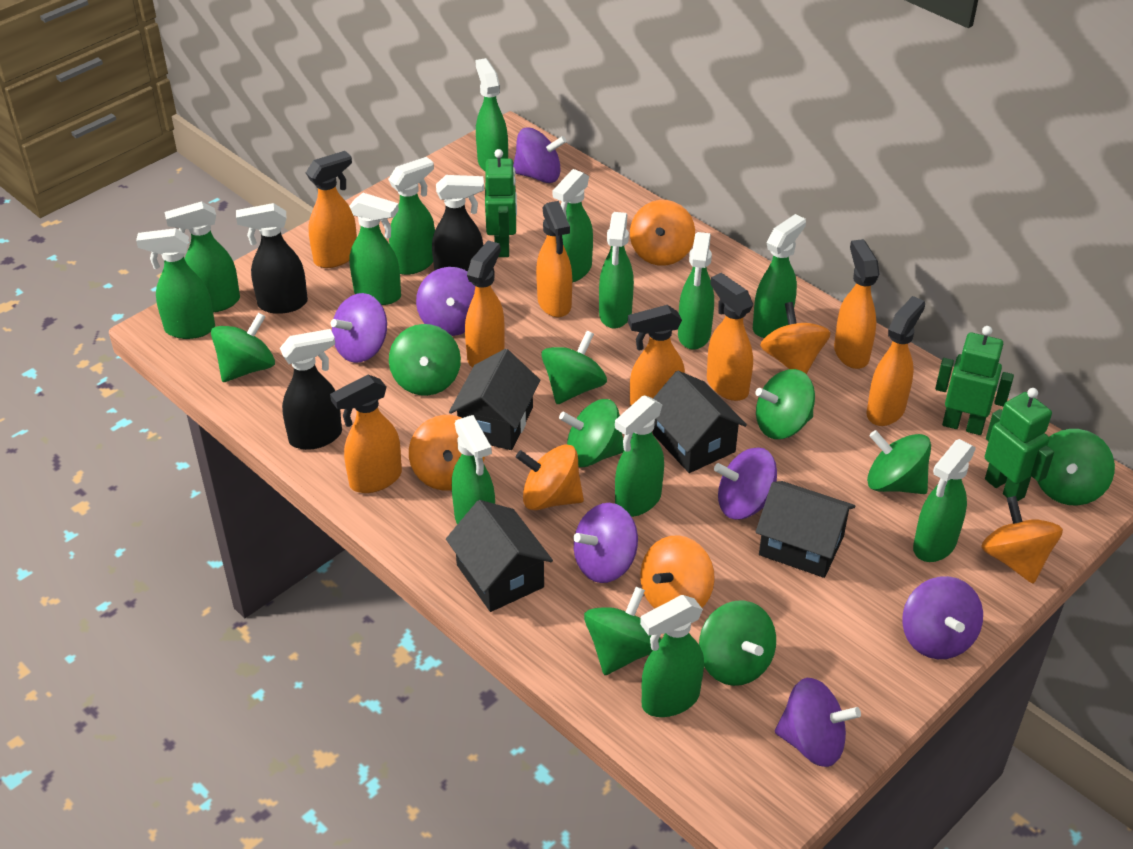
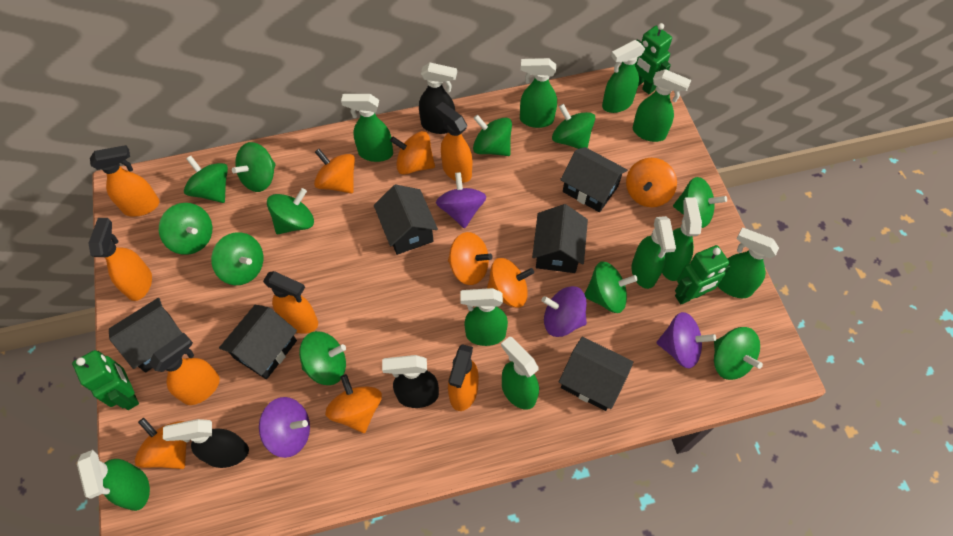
black house: [446,500,553,612] [449,349,540,450] [653,371,747,473] [756,481,855,578] = 4 -> [109,298,182,373] [219,305,297,379] [374,184,438,255] [532,204,588,273] [559,337,633,411] [560,147,628,212] = 6
green spinning top: [211,312,275,382] [389,324,461,396] [541,331,607,404] [559,399,624,467] [584,587,661,675] [699,600,776,686] [756,369,815,439] [867,430,931,494] [1037,429,1115,505] = 9 -> [159,203,212,255] [184,156,228,203] [211,232,263,285] [232,142,276,192] [267,188,314,234] [299,331,346,385] [473,115,512,156] [552,104,596,149] [585,262,638,313] [673,177,727,228] [714,327,763,380] = 11
green spray bottle: [136,228,215,339] [165,201,240,313] [349,193,401,305] [388,157,435,275] [452,415,495,524] [476,58,508,171] [553,169,593,283] [599,212,634,329] [615,395,664,517] [640,595,704,717] [678,232,714,350] [753,214,806,338] [913,439,976,562] = 13 -> [77,450,150,511] [341,94,393,162] [460,288,508,346] [501,336,539,410] [520,58,557,128] [602,40,645,113] [632,216,676,289] [633,69,691,142] [662,197,702,281] [718,228,779,298] = 10
orange spinning top: [409,415,485,490] [516,445,584,510] [630,200,695,266] [640,535,715,608] [760,302,831,374] [981,496,1063,584] = 6 -> [135,418,187,469] [314,149,355,193] [325,374,382,433] [390,131,435,175] [448,232,493,285] [487,258,534,308] [626,158,677,207] = 7
orange spray bottle: [306,151,357,268] [330,375,402,493] [465,241,505,367] [536,201,572,317] [628,305,685,406] [707,273,753,401] [834,239,880,369] [867,296,925,426] = 8 -> [88,218,152,301] [90,145,160,217] [149,333,220,405] [263,271,318,334] [435,102,472,183] [448,344,479,411] = 6
purple spinning top: [331,293,387,363] [416,267,475,336] [513,128,566,183] [574,503,638,583] [714,447,777,520] [775,678,861,767] [902,576,983,659] = 7 -> [259,397,310,458] [436,172,486,228] [542,286,587,337] [657,312,716,369] = 4

